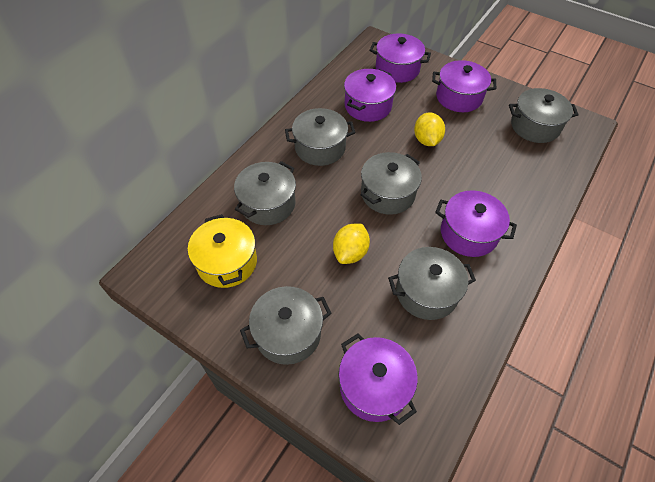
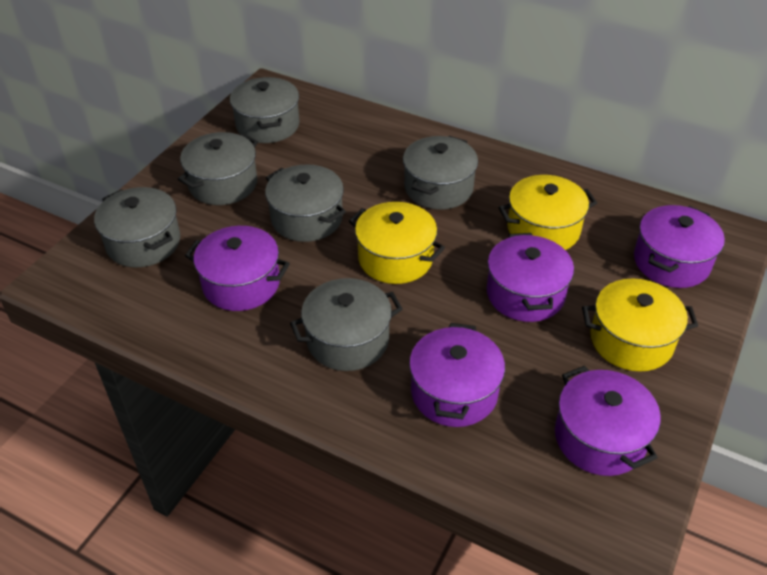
yellow lemon: [333,224,370,264] [414,113,445,146] = 2 -> none = 0
yellow pot: [188,214,257,288] = 1 -> [349,202,445,284] [498,175,597,250] [582,278,698,372] = 3

